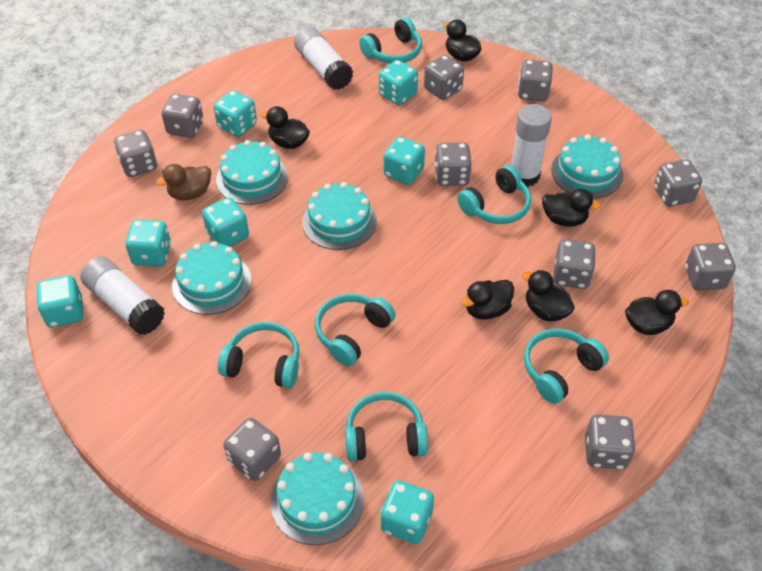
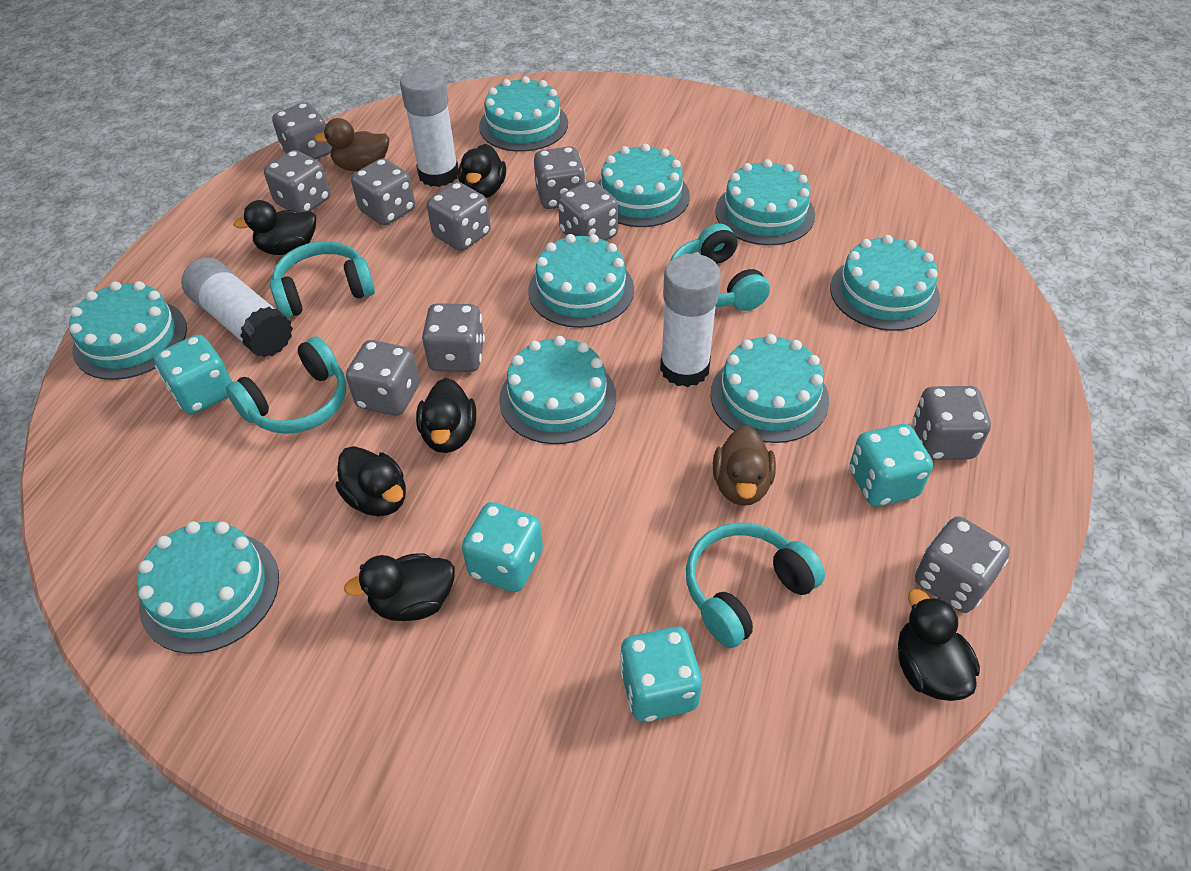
brown duck: [156,164,211,200] = 1 -> [314,118,389,171] [713,426,776,506] = 2
turquoise cake: [172,241,252,315] [216,140,288,205] [270,452,364,545] [302,182,377,250] [551,134,623,199] = 5 -> [69,281,187,380] [137,521,279,654] [479,76,568,152] [499,336,616,444] [528,234,634,328] [598,144,690,227] [710,334,829,443] [715,159,815,245] [830,235,940,331] = 9
turquoise dice: [36,275,84,327] [125,220,171,266] [202,197,249,247] [214,90,257,137] [379,60,418,105] [380,480,434,544] [383,137,425,185] = 7 -> [154,334,232,414] [462,502,543,592] [620,627,702,722] [850,424,933,506] = 4
turquoise headphones: [218,322,300,388] [315,294,395,366] [345,392,428,461] [359,17,422,64] [457,165,531,224] [524,329,609,404] = 6 -> [226,337,346,434] [270,241,375,318] [670,224,770,311] [686,523,825,648] = 4

